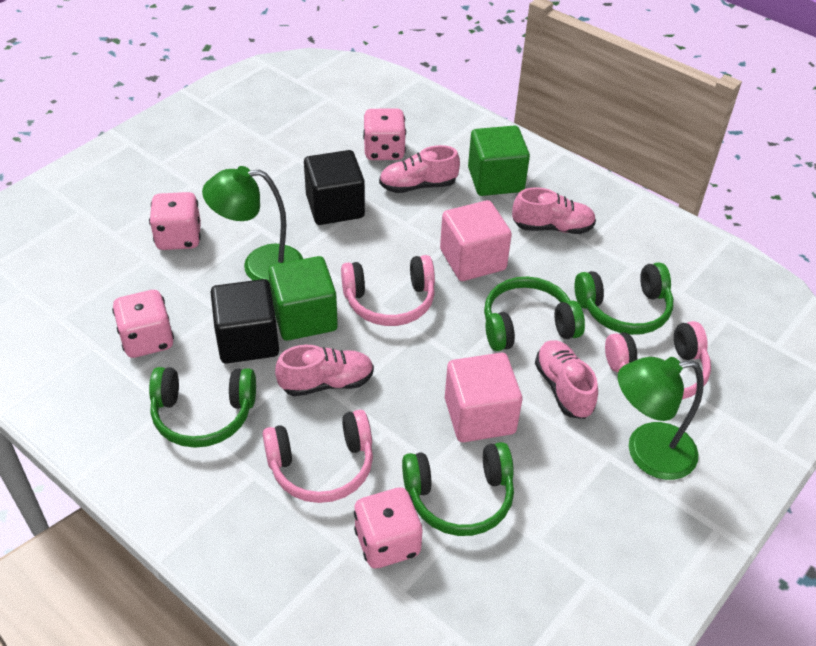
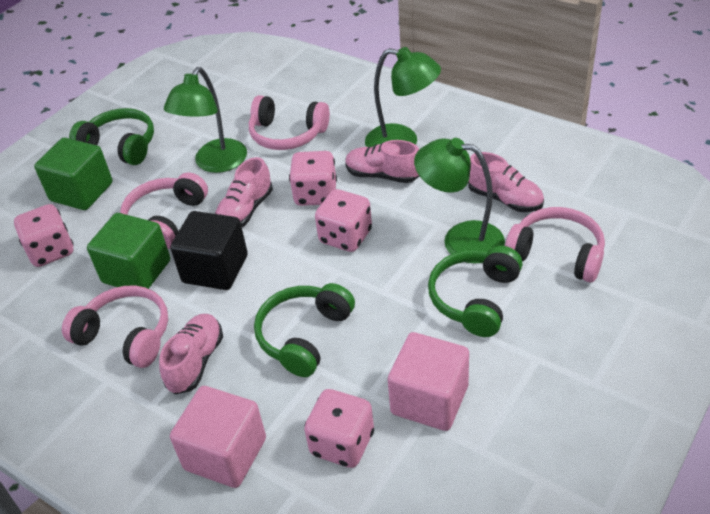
black cube: [211,279,279,364] [304,150,365,225] = 2 -> [170,211,248,290] = 1
green headphones: [149,367,256,448] [402,442,514,536] [484,277,585,351] [574,262,673,335] = 4 -> [69,108,154,165] [254,283,355,377] [428,246,523,337] = 3
green lamp: [202,166,303,281] [618,357,704,480] = 2 -> [164,67,247,173] [365,47,441,147] [414,138,505,263] = 3
pink headphones: [263,410,373,503] [341,255,435,326] [605,321,711,399] = 3 -> [62,286,168,368] [120,172,208,249] [249,95,330,150] [505,207,605,282] = 4

